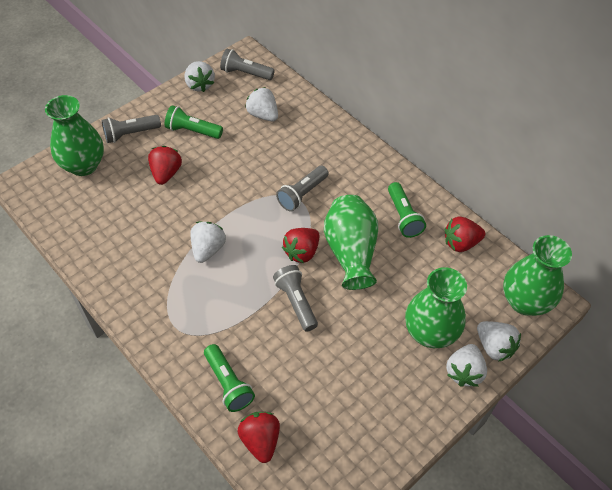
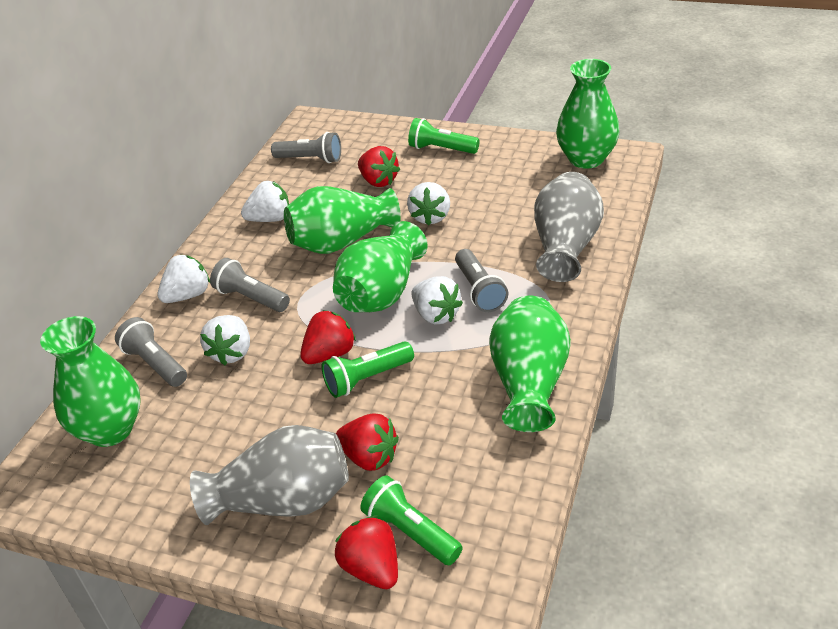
green vase: [45,95,104,176] [324,195,378,290] [405,267,467,348] [503,235,572,316] = 4 -> [40,316,141,447] [284,186,401,254] [333,221,427,312] [489,296,571,432] [556,59,619,169] = 5
grey vase: none = 0 -> [190,425,349,525] [534,172,604,282] = 2

